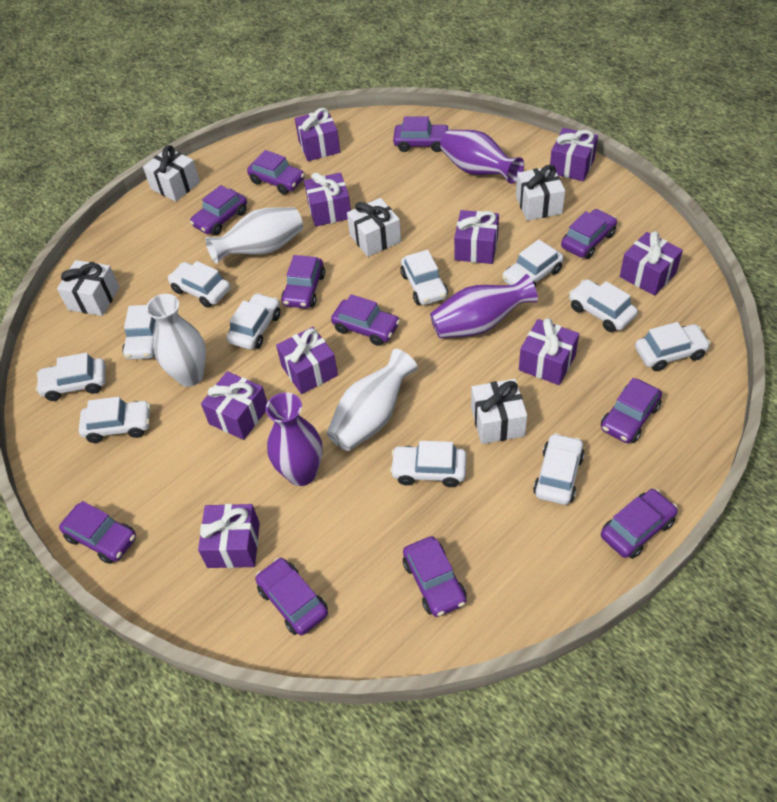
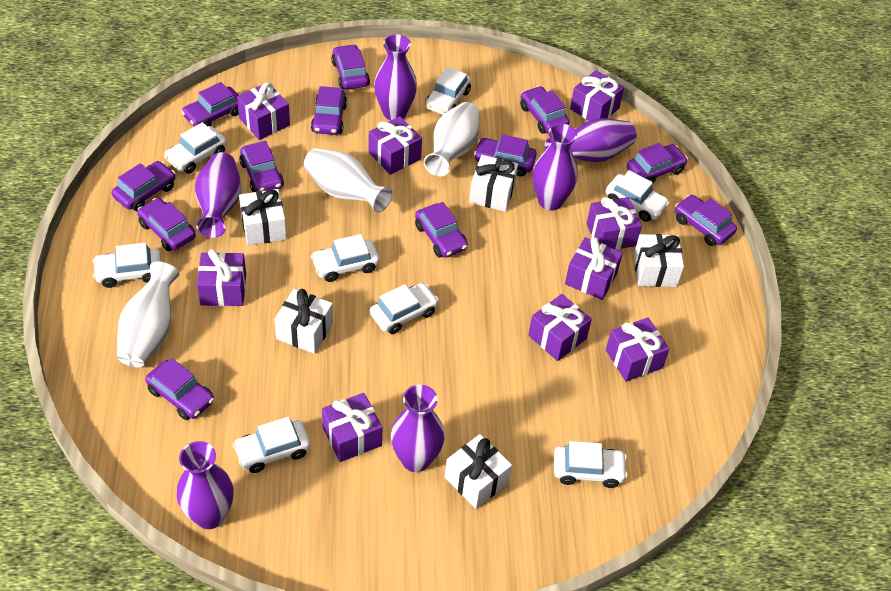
purple car: [59,501,136,564] [190,185,247,235] [247,150,305,195] [255,557,328,635] [281,255,325,308] [331,294,400,346] [393,117,450,152] [403,536,467,617] [561,209,617,259] [601,378,662,443] [601,489,678,559] = 11 -> [112,161,175,211] [137,198,196,251] [145,358,214,420] [181,82,239,127] [239,141,284,192] [311,86,347,135] [331,44,370,89] [415,202,468,258] [474,134,537,176] [520,86,569,134] [627,143,688,183] [675,195,737,246] = 12
purple vase: [266,392,323,486] [430,274,538,338] [440,130,524,184] = 3 -> [177,441,233,529] [195,152,241,238] [374,34,417,120] [391,385,444,472] [533,124,578,211] [545,118,636,162] = 6
white car: [35,353,106,401] [79,397,151,443] [122,305,157,360] [167,261,231,308] [227,293,281,350] [390,441,466,487] [400,250,448,305] [502,239,564,287] [533,433,584,505] [569,279,638,332] [635,322,711,371] = 11 -> [93,243,161,288] [164,122,227,174] [233,417,310,473] [311,234,379,282] [370,283,439,334] [425,67,471,115] [554,441,628,488] [606,170,670,222] = 8

